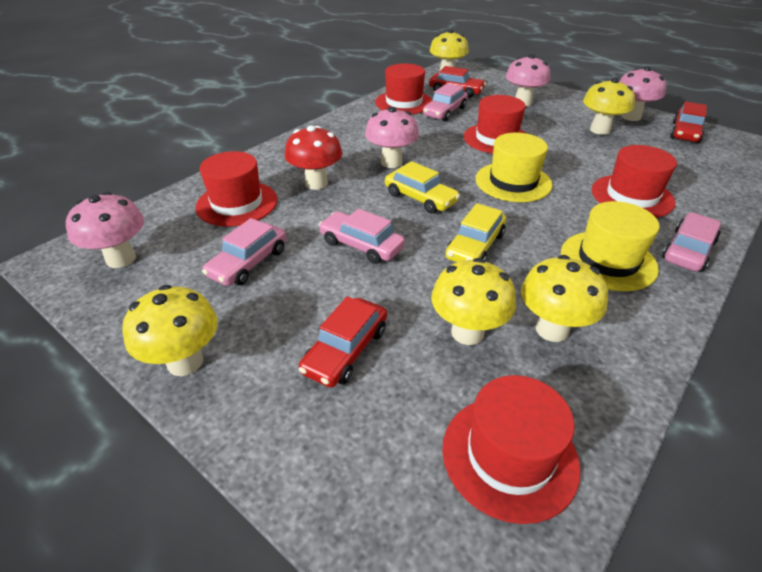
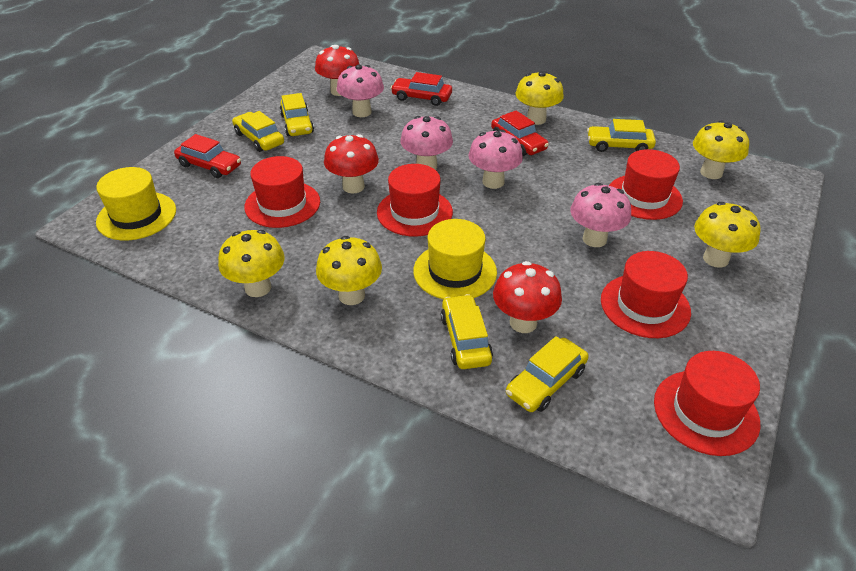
pink car: [202,218,287,286] [319,209,405,264] [423,83,468,121] [662,212,721,272] = 4 -> none = 0
red mushroom: [285,125,342,190] = 1 -> [315,45,360,96] [324,134,379,194] [493,261,562,333] = 3
yellow car: [385,161,460,213] [445,203,506,262] = 2 -> [232,111,284,152] [280,93,314,136] [441,294,493,369] [506,336,589,412] [587,119,656,152] = 5

